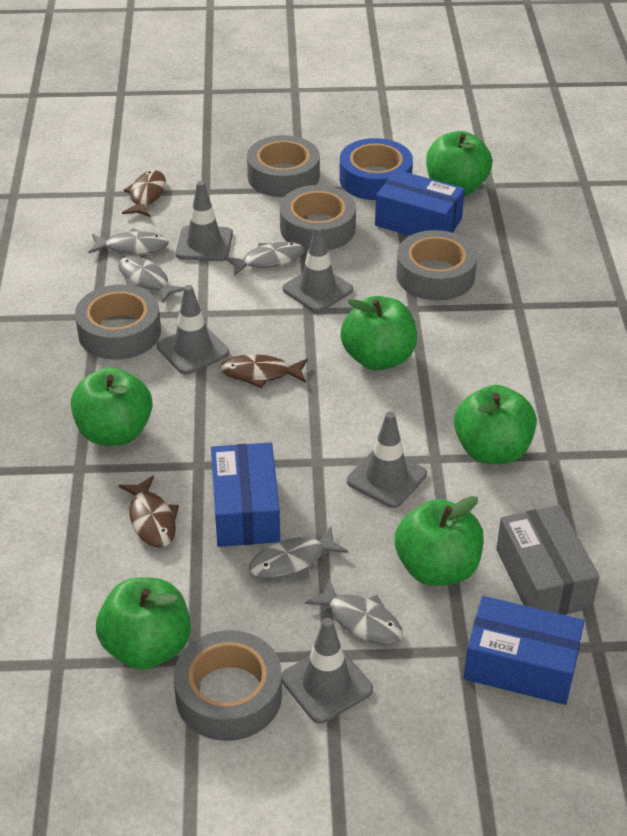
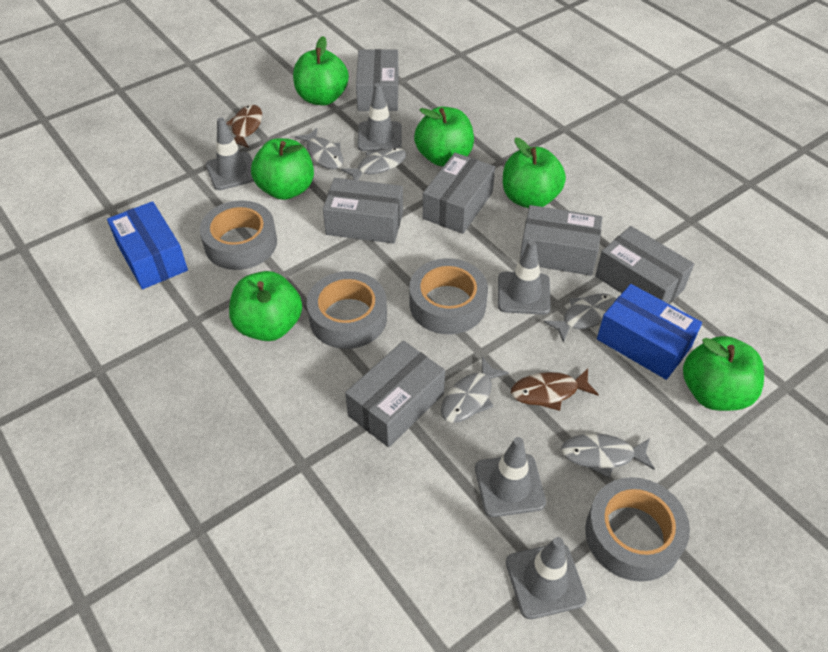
blue box: [211,442,280,547] [375,170,465,236] [464,596,584,705] = 3 -> [107,201,188,289] [597,284,702,380] = 2
blue tape: [339,138,413,200] = 1 -> none = 0
brown fish: [119,476,179,548] [122,170,166,217] [220,354,308,388] = 3 -> [226,105,262,148] [511,369,599,411] = 2
grey box: [496,505,600,615] = 1 -> [323,178,403,244] [345,341,445,447] [356,49,399,111] [423,153,495,234] [520,205,602,276] [595,226,694,304] = 6
grey tape: [75,284,161,360] [174,630,282,741] [247,135,320,197] [280,185,356,250] [396,230,477,301] = 5 -> [200,200,277,270] [307,271,387,349] [409,258,488,334] [585,477,690,582] = 4

